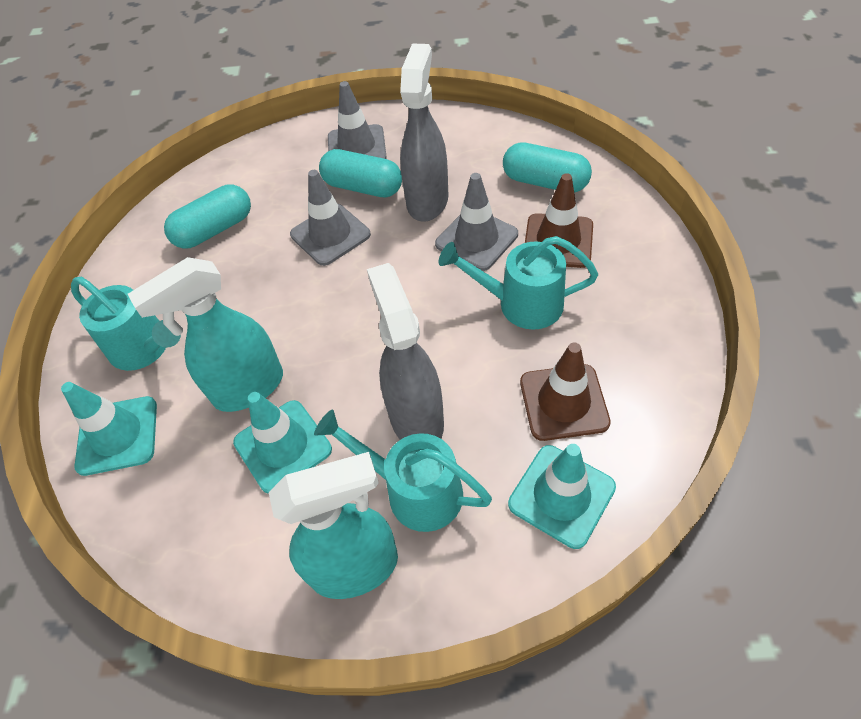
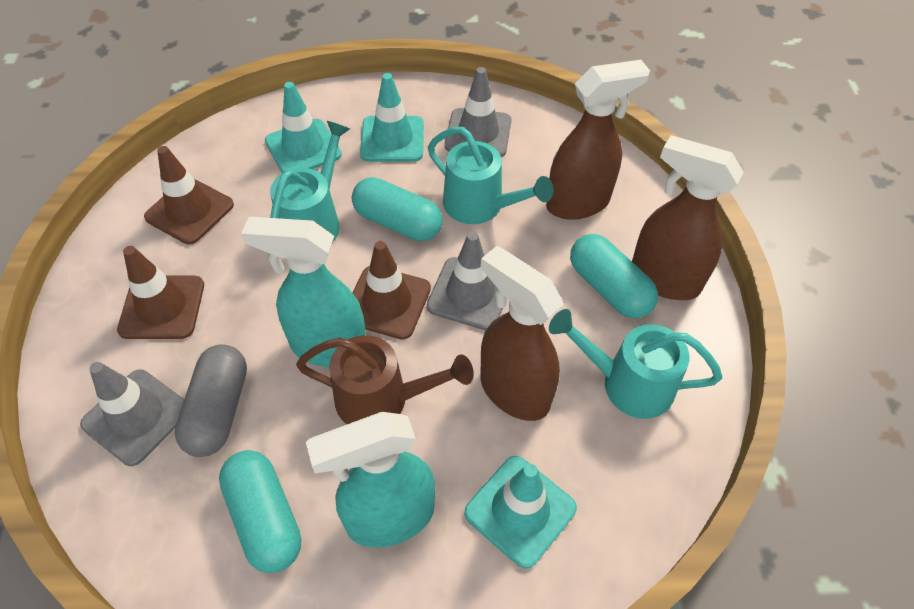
brown spray bottle: none = 0 -> [480,246,563,421] [546,60,650,220] [632,135,744,300] = 3
brown traffic cone: [520,343,611,441] [525,173,593,268] = 2 -> [117,246,204,339] [144,146,234,244] [352,241,431,339] = 3
brown watering can: none = 0 -> [296,335,474,424] = 1
grey capsule: none = 0 -> [175,344,247,457] = 1
grey spray bottle: [367,263,444,440] [400,44,449,222] = 2 -> none = 0

